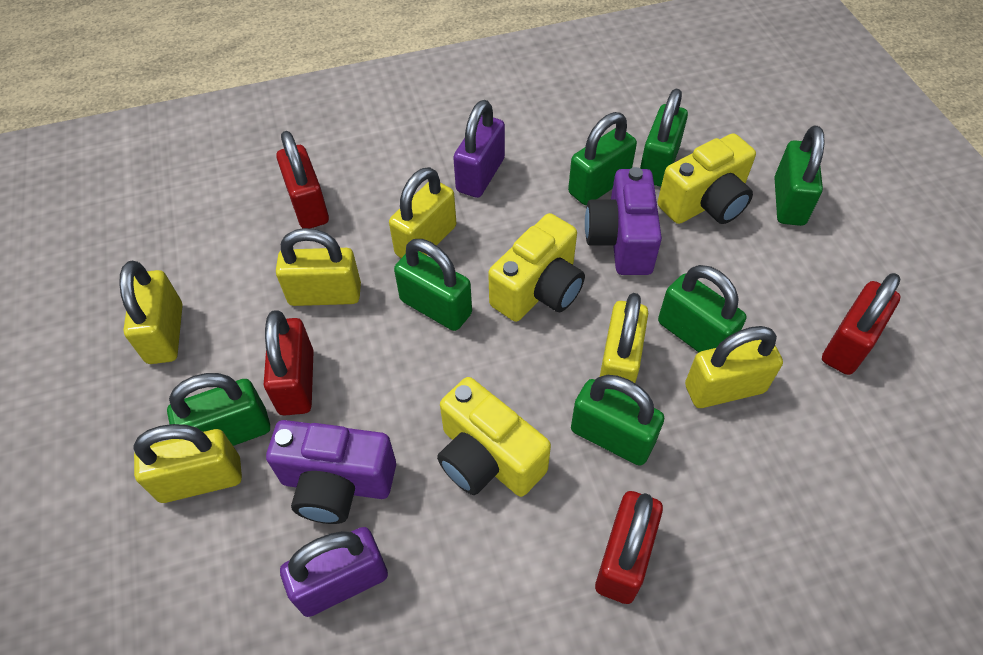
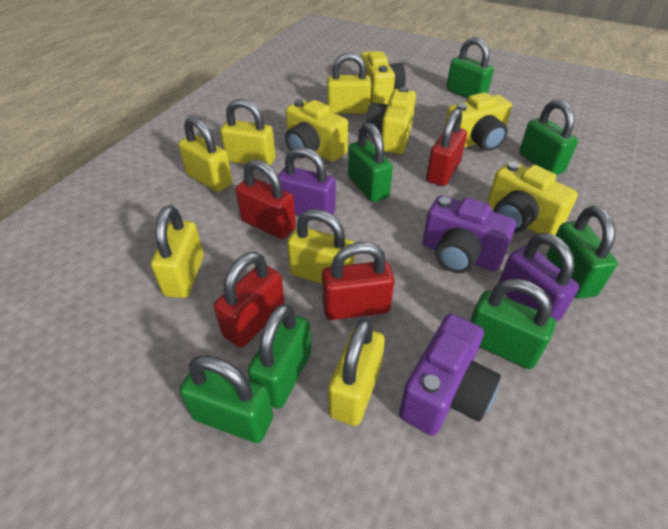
yellow camera: [437,377,551,497] [488,213,585,322] [658,133,756,224] = 3 -> [285,99,348,162] [361,51,406,104] [366,87,416,154] [444,92,512,151] [487,161,578,235] = 5

